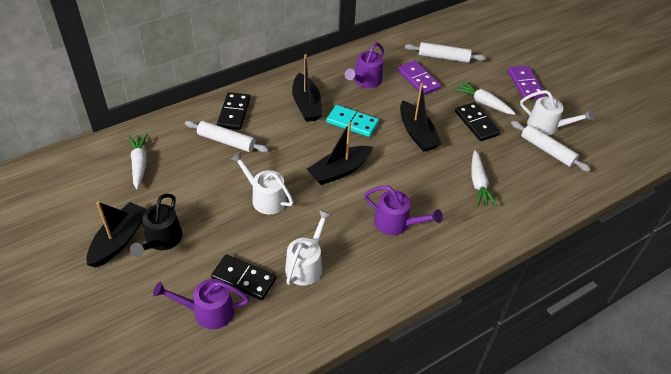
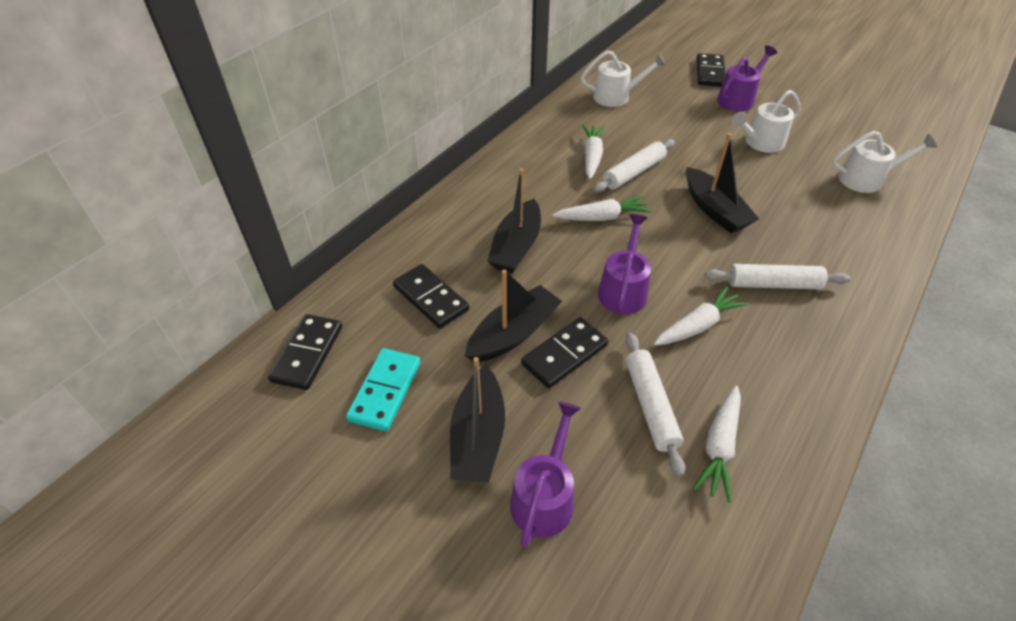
black domino: [211,255,276,300] [217,92,250,130] [455,102,501,141] = 3 -> [268,314,342,390] [393,264,469,328] [521,317,608,388] [696,53,726,87] = 4
black watering can: [130,194,183,257] = 1 -> none = 0
purple domino: [398,61,441,95] [508,66,545,99] = 2 -> none = 0
white carrot: [128,134,148,189] [454,81,516,115] [471,150,497,206] = 3 -> [552,196,652,221] [582,125,605,179] [654,286,749,346] [693,386,741,503] = 4

